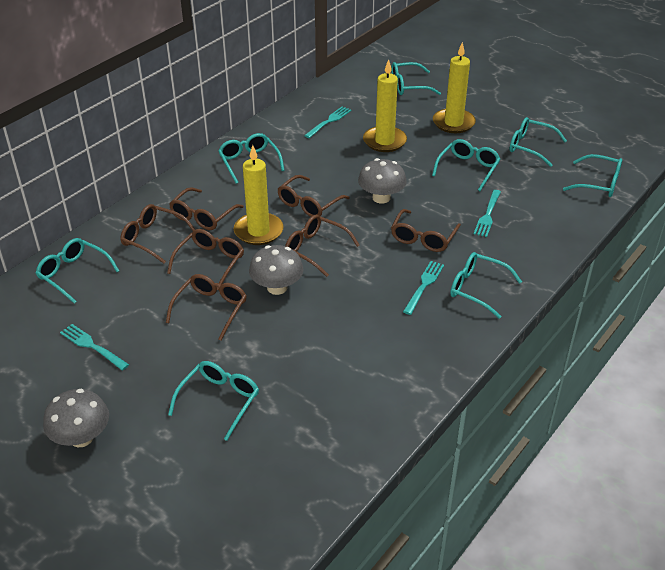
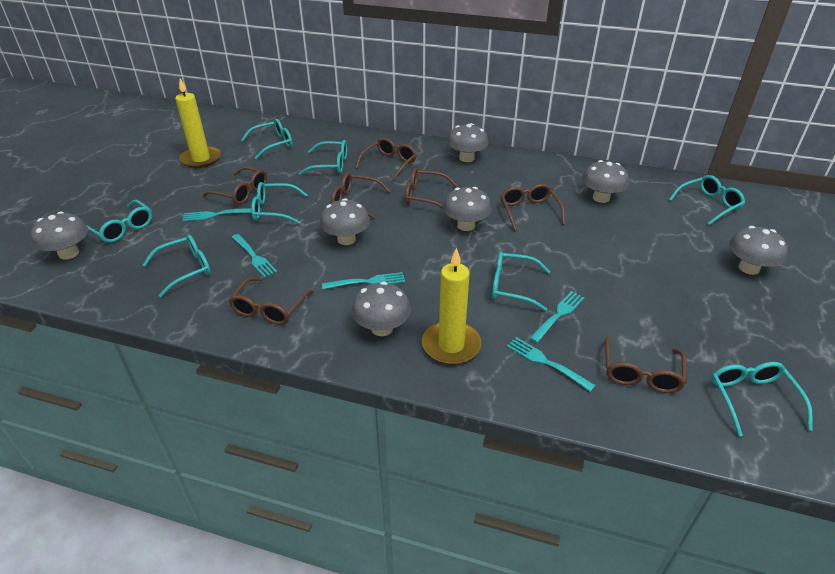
grey mushroom: [43,389,109,447] [249,245,304,295] [358,158,407,204] = 3 -> [31,211,88,260] [320,198,370,245] [351,282,411,336] [443,187,492,231] [447,123,488,162] [582,160,629,203] [729,226,788,275] = 7
turquoise fork: [60,324,129,371] [304,106,351,138] [403,261,444,315] [474,190,501,237] = 4 -> [182,208,251,221] [232,234,277,278] [322,272,405,289] [507,337,596,392] [529,291,585,343] = 5
yellow candle: [234,145,283,245] [363,59,407,152] [433,42,476,133] = 3 -> [175,78,221,168] [422,248,482,365] = 2

